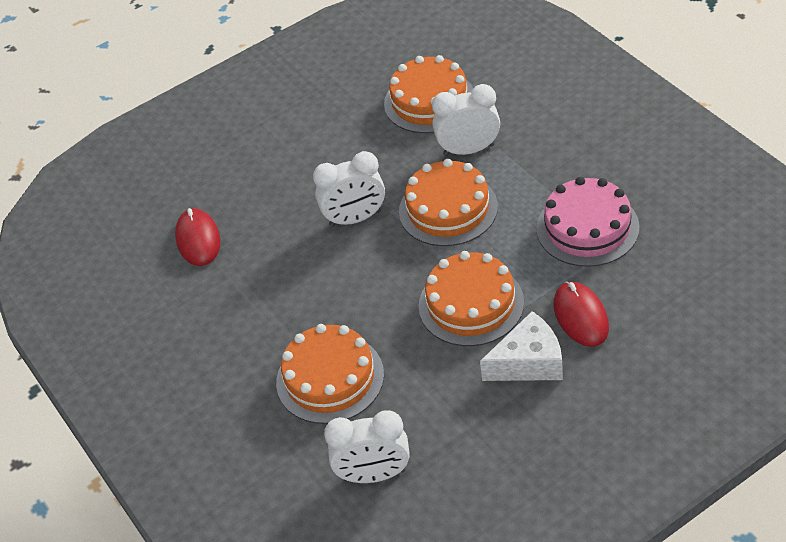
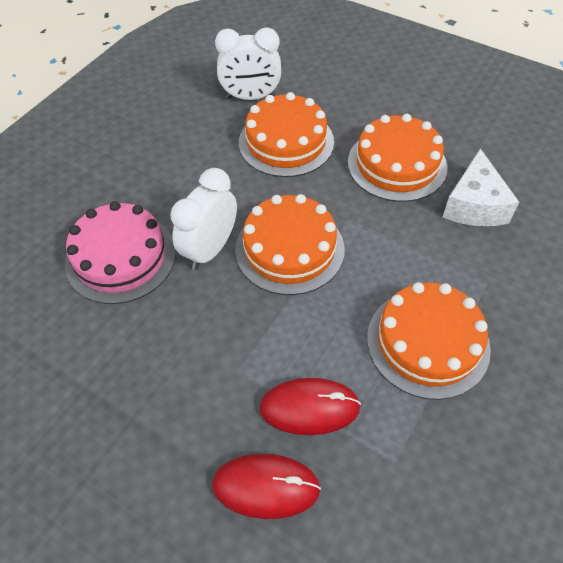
white clock: [313,151,385,227] [324,411,410,483] [432,84,500,156] = 3 -> [170,168,237,270] [215,27,281,100] = 2

